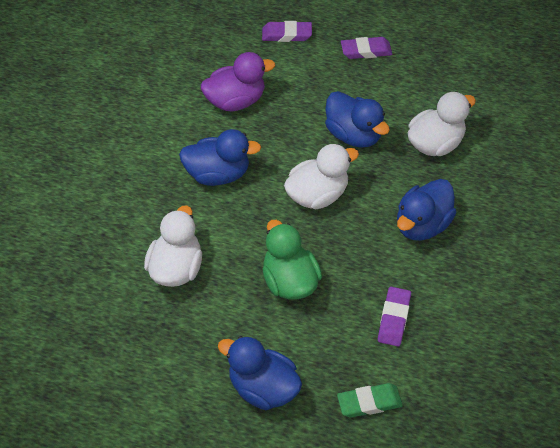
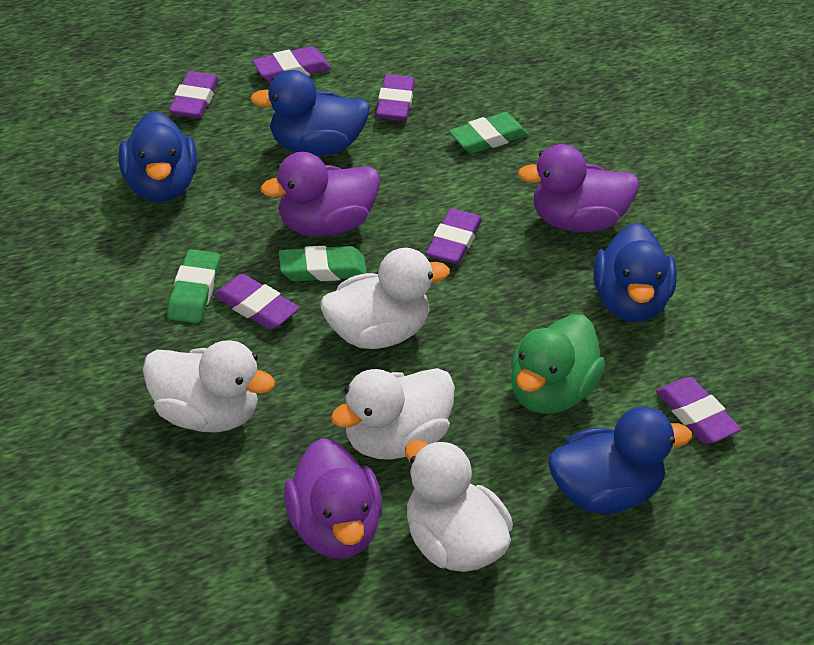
green eraser: [337,383,403,417] = 1 -> [167,249,220,323] [279,246,367,281] [449,112,528,154] = 3
purple duck: [201,52,275,111] = 1 -> [261,152,380,237] [284,438,382,559] [518,144,639,232] = 3
purple eraser: [262,21,312,42] [341,37,392,59] [378,287,411,346] = 3 -> [169,71,219,119] [213,274,300,330] [252,46,331,83] [376,74,415,121] [426,208,482,264] [656,377,741,444] = 6
white duck: [144,205,202,287] [284,144,359,209] [408,91,476,156] = 3 -> [143,340,275,433] [320,248,450,349] [331,368,455,460] [405,440,513,572] = 4

